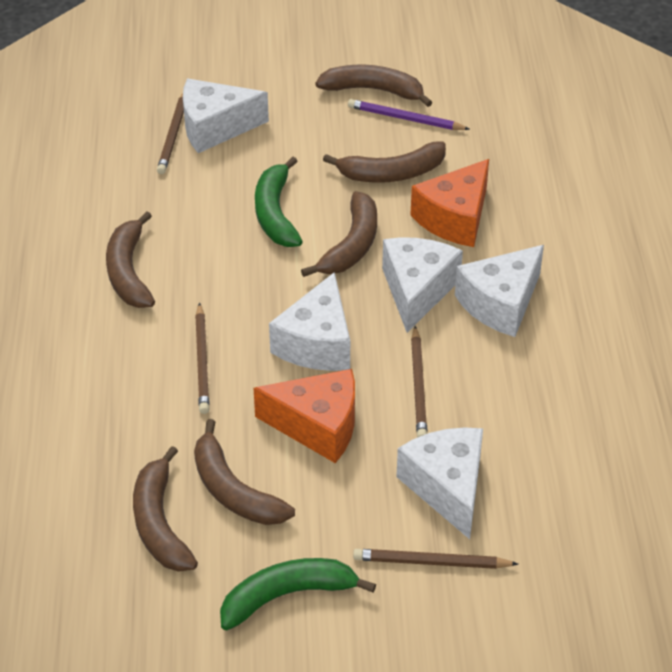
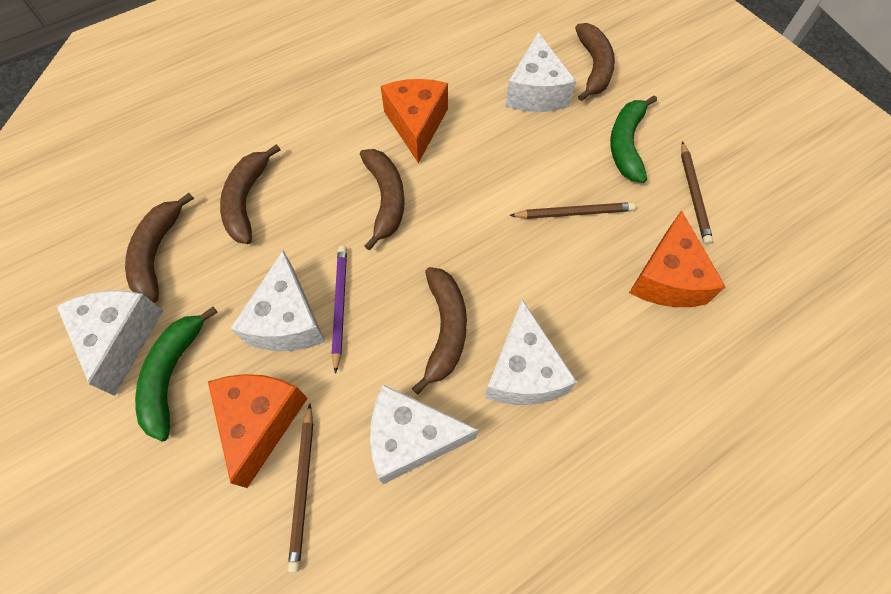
brown banana: [106,211,155,308] [133,446,198,572] [194,419,295,525] [301,191,377,277] [315,64,433,107] [323,141,446,183] = 6 -> [125,193,194,303] [220,144,281,244] [360,149,405,251] [412,267,467,394] [575,23,615,101] = 5
brown pencil: [157,93,184,174] [195,303,210,414] [353,549,518,569] [411,326,427,438] = 4 -> [288,404,313,572] [509,202,635,219] [681,142,713,244] = 3
orange cheese: [254,369,355,463] [410,159,489,247] = 2 -> [208,374,308,488] [381,79,448,163] [629,210,725,307] = 3

